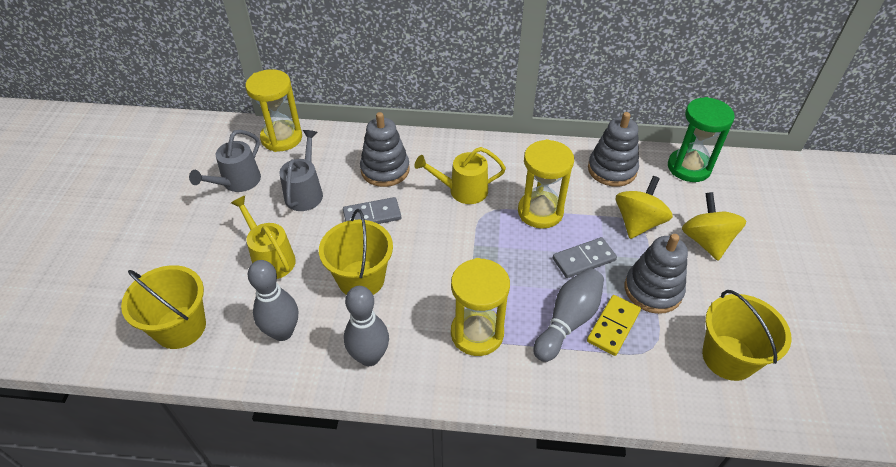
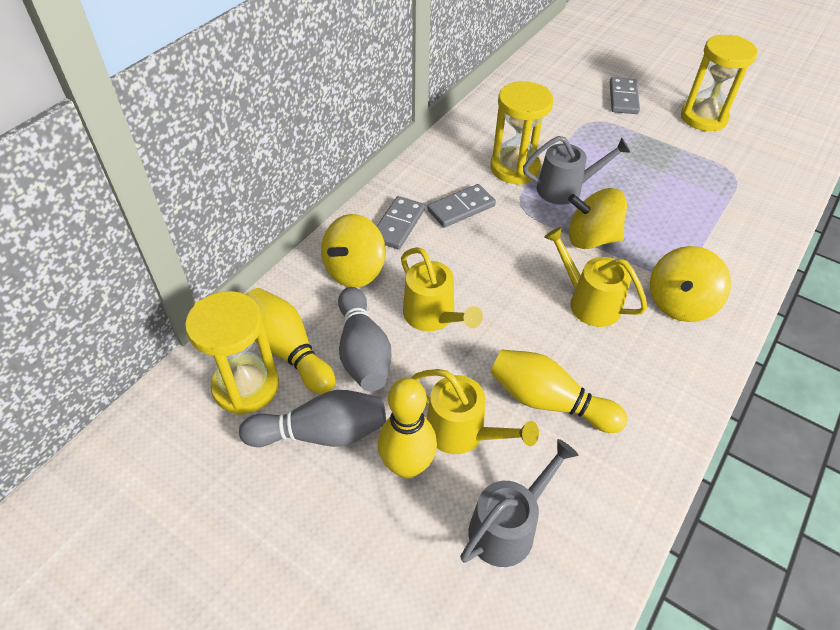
green hourglass: [668,97,735,182] = 1 -> none = 0
grey bowling pin: [248,260,298,341] [344,286,389,366] [533,268,604,362] = 3 -> [239,390,386,447] [338,287,392,391] = 2
grey domino: [343,197,401,224] [553,237,617,278] = 2 -> [377,196,425,249] [427,184,496,228] [610,77,640,114] = 3
grey stacking toy: [360,112,410,187] [588,112,639,187] [625,234,688,314] = 3 -> none = 0
yellow bowling pin: none = 0 -> [246,288,335,395] [378,378,437,479] [490,349,627,433] = 3
yellow bucket: [121,265,206,349] [319,209,393,295] [702,290,791,381] = 3 -> none = 0
yellow domino: [587,295,641,356] = 1 -> none = 0
yellow spinning top: [616,176,673,239] [682,192,746,261] = 2 -> [321,214,386,288] [568,188,627,249] [650,246,731,322] = 3
yellow watering can: [231,196,296,279] [414,147,506,204] = 2 -> [401,247,483,331] [411,369,539,454] [544,227,647,327] = 3

